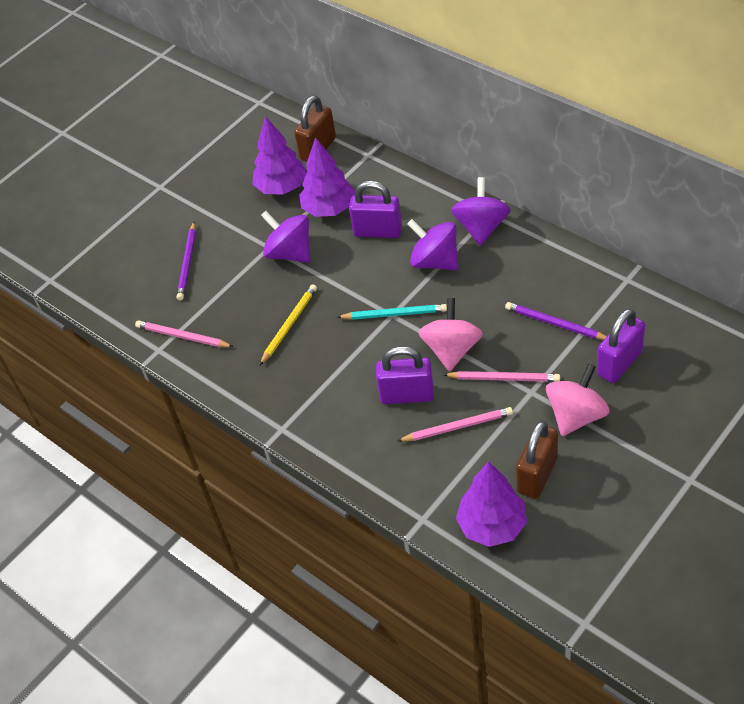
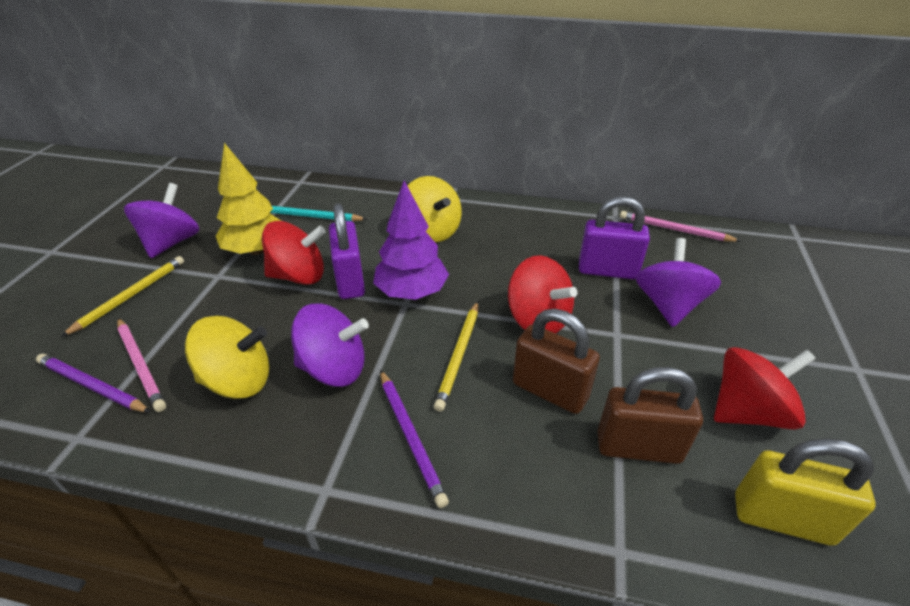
pink pencil: [135,320,234,347] [398,407,513,442] [443,371,560,382] = 3 -> [117,318,166,412] [620,211,740,242] = 2
pink spinning top: [418,298,483,371] [546,364,610,436] = 2 -> none = 0
purple padlock: [349,181,402,238] [376,346,434,404] [597,308,645,383] = 3 -> [329,203,365,299] [579,196,650,279] = 2
purple tree: [252,116,307,195] [299,137,355,217] [456,461,527,547] = 3 -> [373,181,449,300] = 1
red spinning top: none = 0 -> [262,221,326,285] [508,255,578,333] [714,347,816,430] = 3
yellow padlock: none = 0 -> [735,438,876,546] = 1
yellow pencil: [260,284,317,365] = 1 -> [61,256,184,337] [434,301,478,412] = 2
yellow spinning top: none = 0 -> [185,316,269,399] [408,176,462,242] = 2
yellow tree: none = 0 -> [216,143,281,255] = 1

